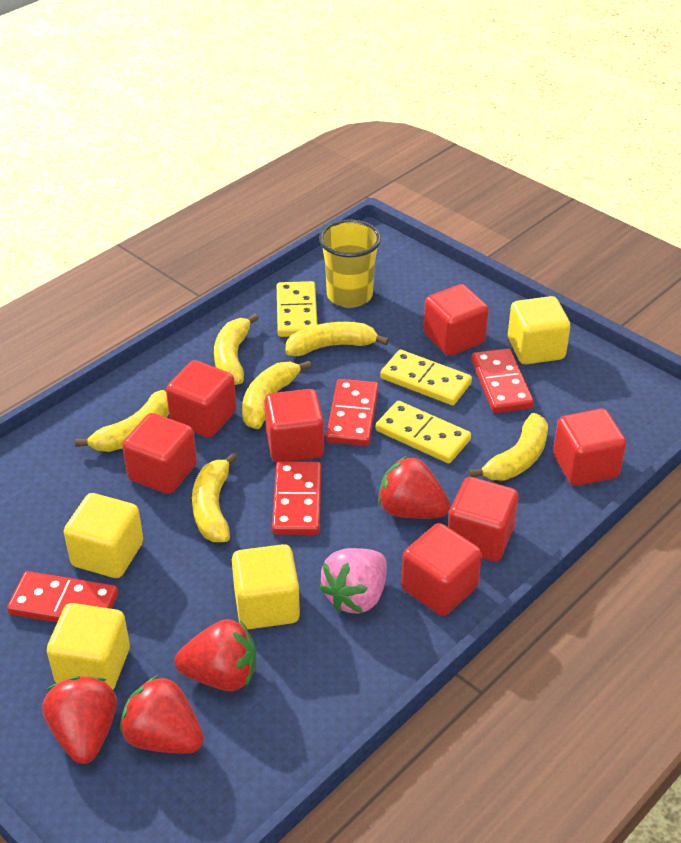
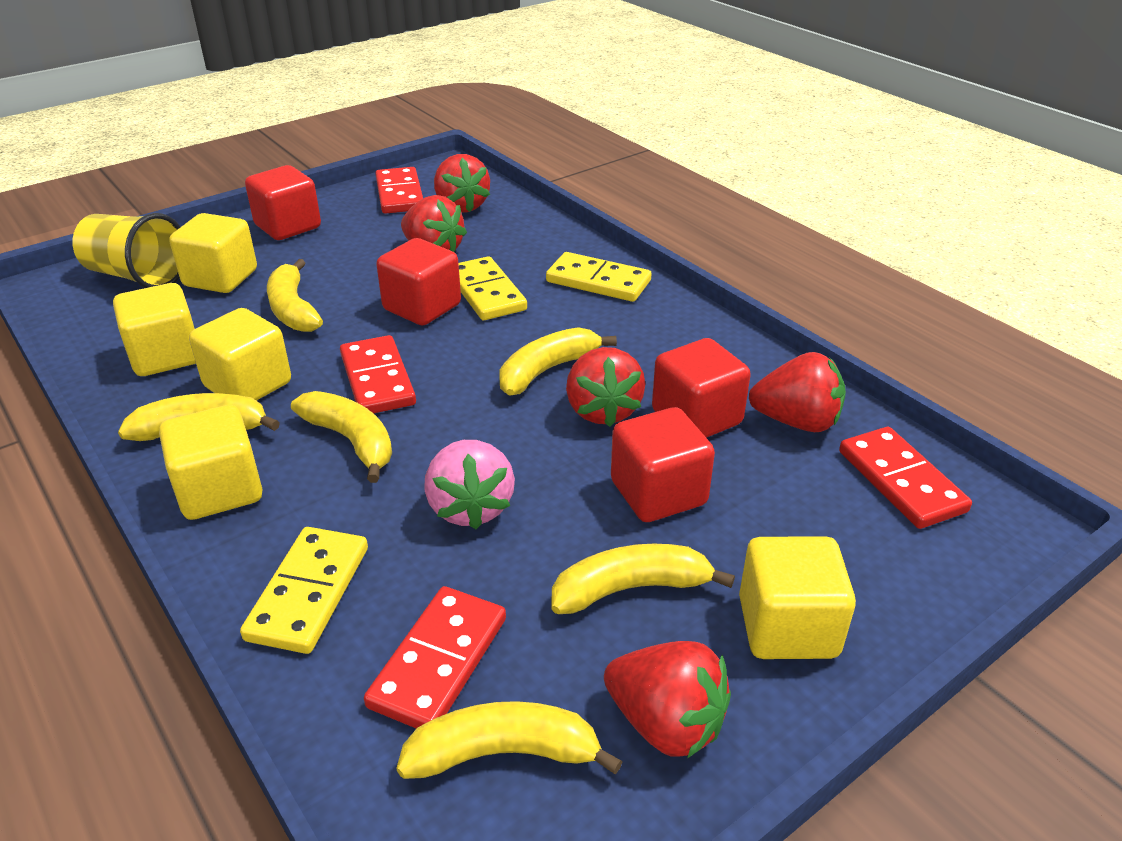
red cube: [122,413,197,494] [166,360,236,438] [264,389,324,463] [401,523,482,616] [423,284,489,356] [448,477,518,562] [553,409,626,486] = 7 -> [245,165,321,240] [376,238,461,325] [611,407,715,522] [652,338,751,438] = 4
red strawberry: [42,676,117,764] [120,675,204,754] [174,619,256,691] [378,456,450,519] = 4 -> [401,195,467,252] [434,154,490,213] [566,347,645,427] [604,641,731,759] [749,352,846,432] = 5
yellow cube: [47,603,130,689] [64,493,143,578] [232,544,300,629] [508,296,571,364] = 4 -> [113,283,196,376] [159,405,263,520] [169,213,257,293] [189,308,291,401] [739,536,856,659] = 5

